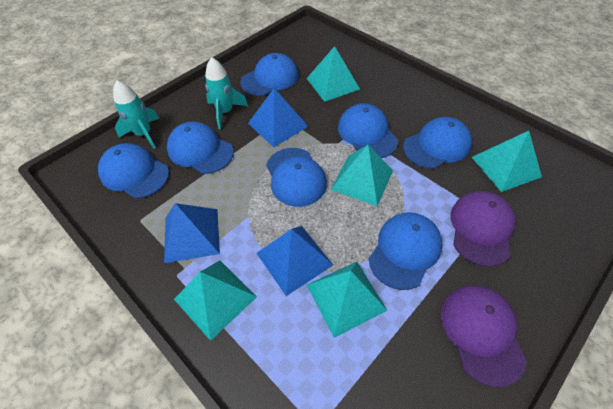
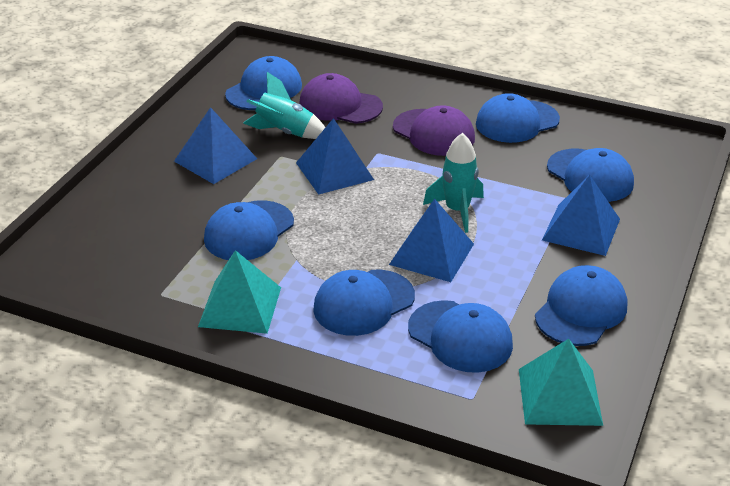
blue pyramid: [164,203,220,263] [248,88,309,147] [257,226,333,296] = 3 -> [174,107,257,184] [296,118,374,195] [389,199,474,282] [542,175,620,256] = 4
turquoise pyramid: [174,260,257,341] [306,46,360,102] [307,262,387,338] [330,145,393,206] [472,131,542,192] = 5 -> [198,250,281,334] [519,339,603,426] = 2

